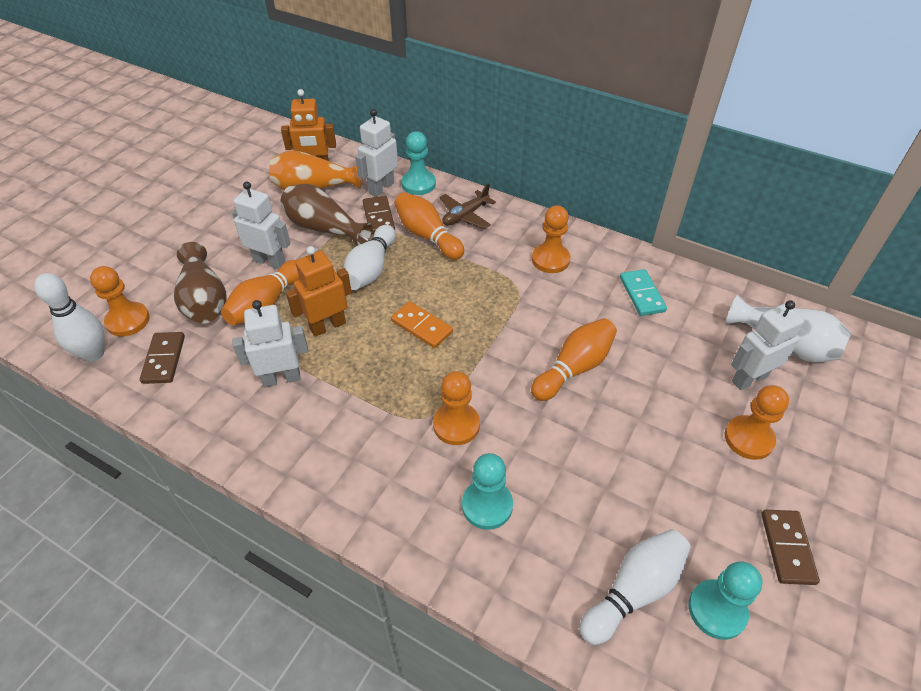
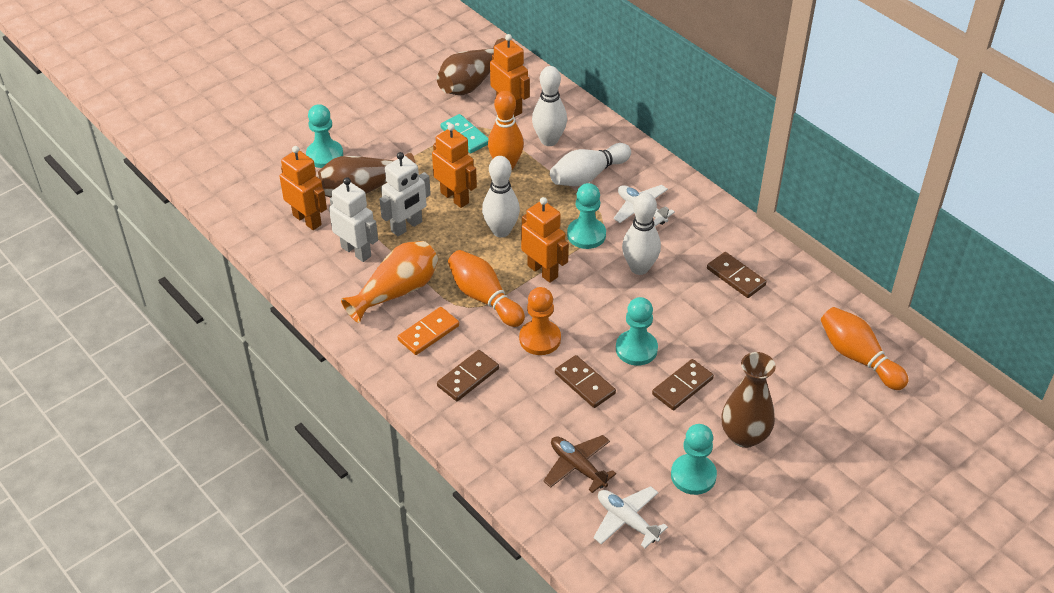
brown domino: [140,332,185,384] [363,196,395,234] [761,510,820,585] = 3 -> [437,350,499,401] [555,355,616,408] [652,359,714,410] [707,252,766,298] = 4
brown vase: [174,242,227,324] [280,184,373,246] = 2 -> [317,152,416,198] [437,38,506,95] [721,352,776,448] = 3
orange pawn: [90,266,150,336] [433,371,480,445] [532,206,570,273] [725,385,789,460] = 4 -> [519,287,561,355] = 1
orange robot: [281,89,336,161] [286,246,352,337] = 2 -> [279,146,327,230] [432,124,477,208] [490,34,530,117] [521,197,569,283] = 4
turquoise pawn: [401,131,436,195] [462,453,513,530] [688,561,762,640] = 3 -> [306,104,343,168] [567,183,606,249] [616,297,658,366] [671,424,717,495] = 4
white bowling pin: [34,273,104,362] [344,225,396,290] [579,529,691,645] = 3 -> [482,156,520,237] [532,66,567,146] [550,143,631,186] [622,193,661,275] = 4
white plane: none = 0 -> [593,486,668,548] [614,185,675,226] = 2
white robot: [232,181,291,269] [232,300,308,387] [355,109,398,197] [731,300,804,390] = 4 -> [329,177,378,262] [380,152,431,236] = 2
white vase: [726,295,851,362] = 1 -> none = 0

